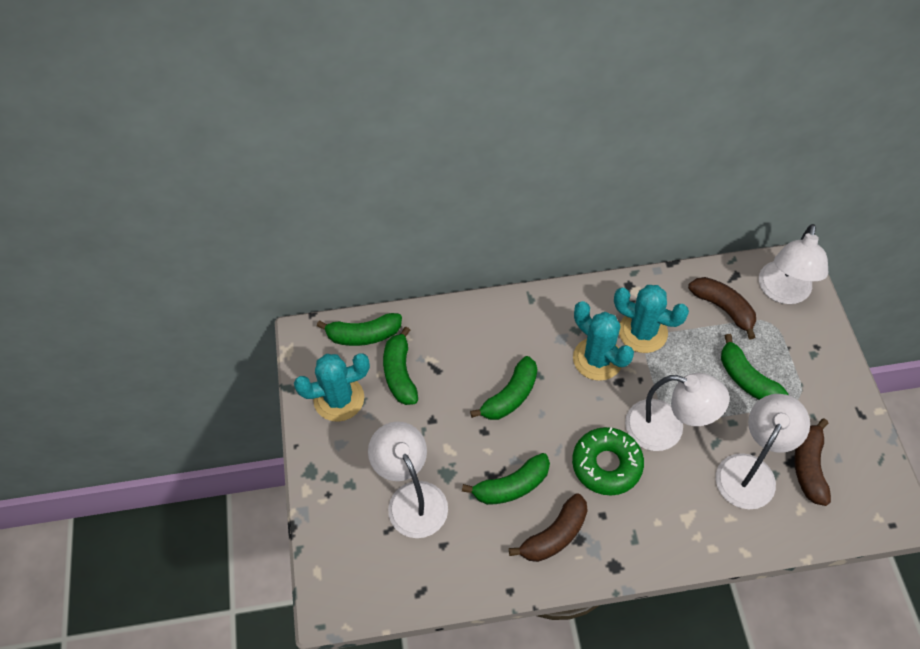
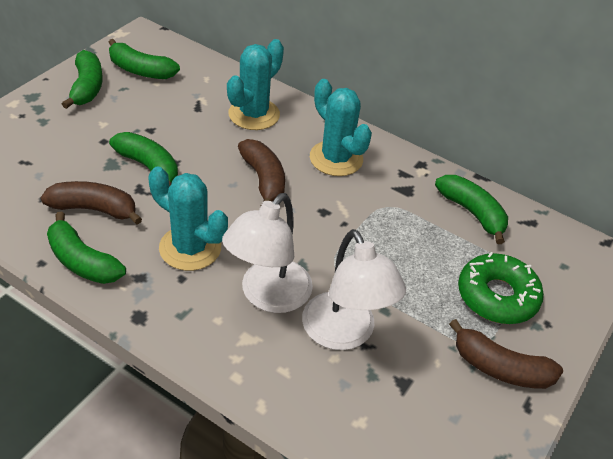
white lamp: [368,422,448,538] [625,373,729,451] [716,394,810,509] [759,224,828,304] = 4 -> [222,193,313,313] [302,229,406,350] = 2

